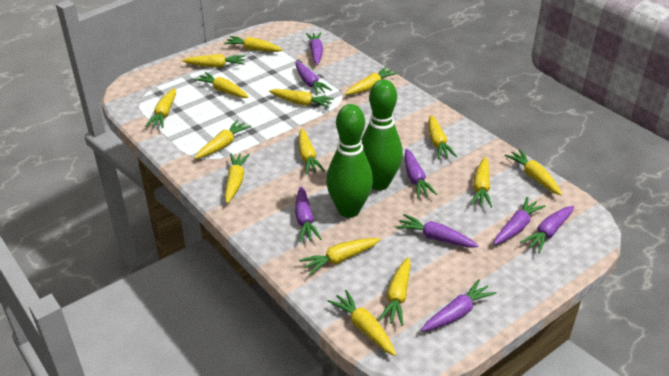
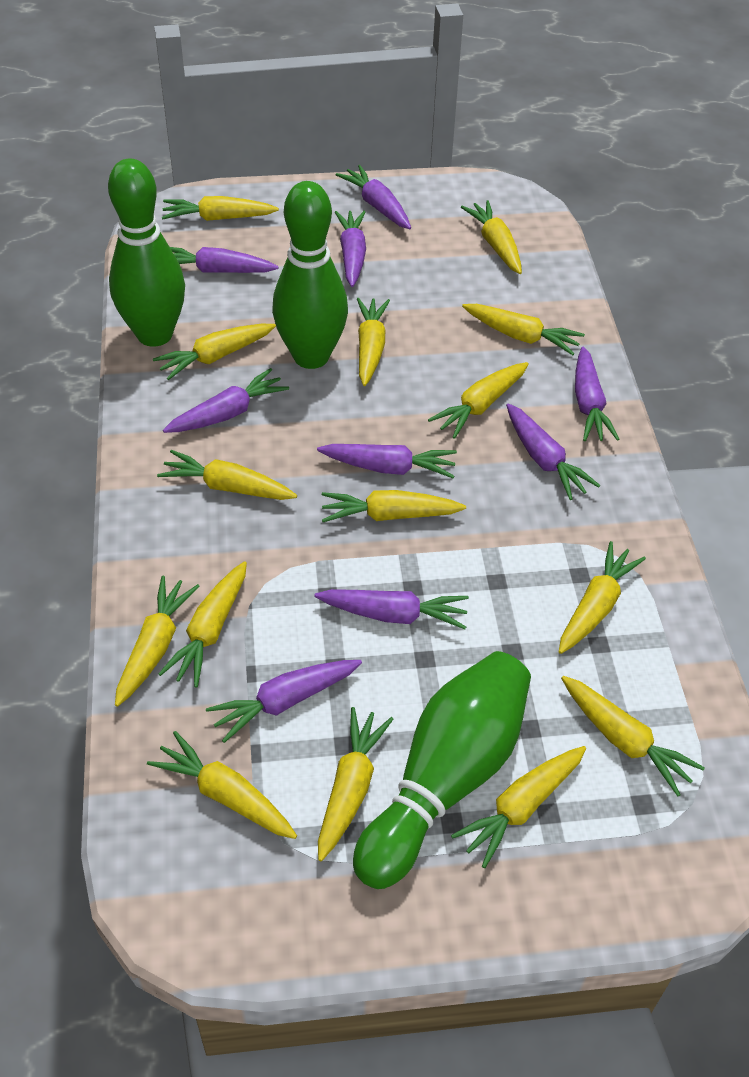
green bowling pin: [326,104,373,217] [361,79,403,190] = 2 -> [108,158,185,347] [272,181,348,369] [353,651,531,889] = 3
purple carrot: [295,61,332,95] [295,186,321,242] [306,33,323,65] [396,214,479,248] [405,149,437,198] [421,279,496,331] [494,197,546,245] [520,206,574,253] = 8 -> [163,368,289,433] [170,247,279,273] [206,660,362,743] [314,589,469,629] [317,444,457,478] [335,211,366,287] [336,165,411,229] [506,403,600,500] [575,347,620,441] = 9

